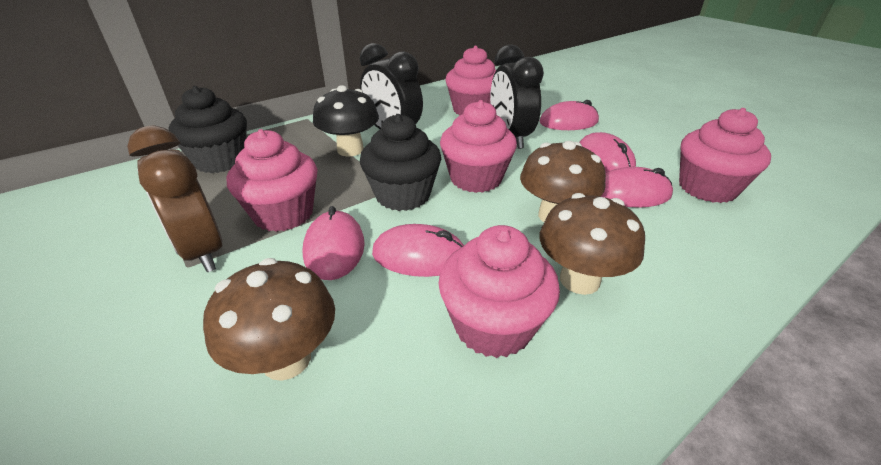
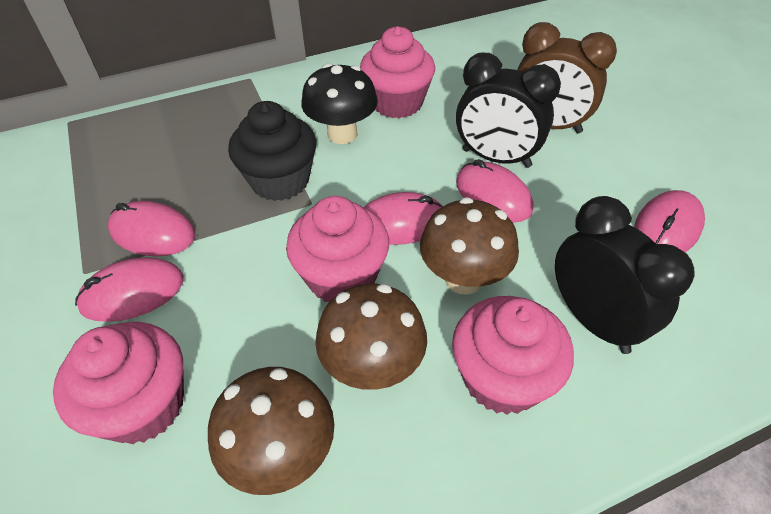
black cupcake: [168,86,247,173] [360,114,441,211] = 2 -> [228,101,316,201] = 1
pink cupcake: [227,129,318,232] [438,225,560,358] [440,100,517,193] [446,46,496,116] [679,108,771,203] = 5 -> [53,322,184,444] [286,196,389,302] [360,26,435,118] [452,296,574,415] = 4

